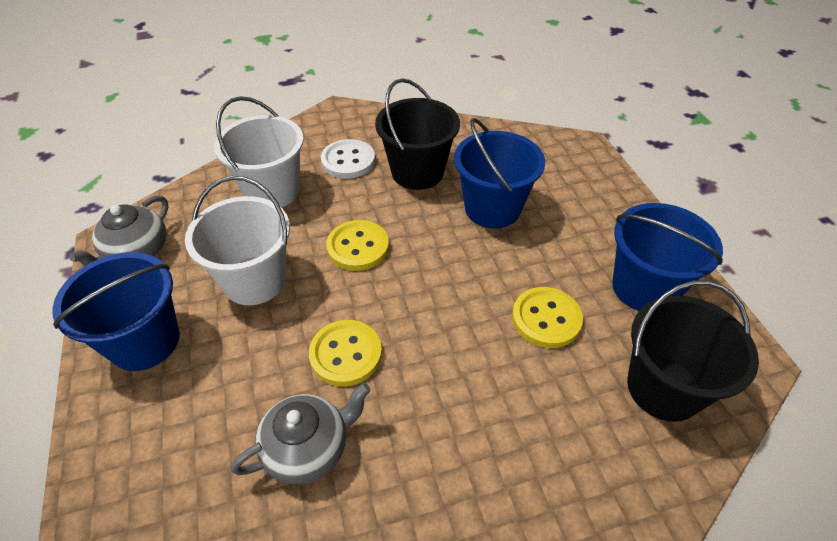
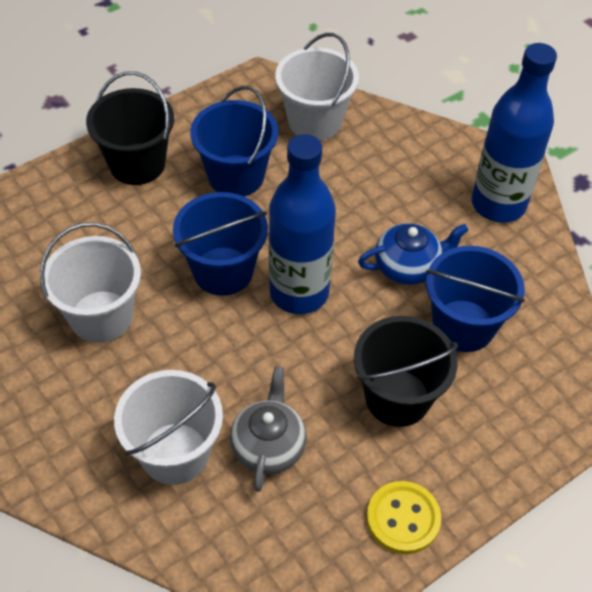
blue bottle: none = 0 -> [269,134,336,314] [472,43,557,223] = 2
blue teapot: none = 0 -> [358,223,468,285] = 1
grey teapot: [69,195,168,266] [231,383,371,484] = 2 -> [230,366,307,492] = 1
white bucket: [185,176,290,305] [214,96,304,208] = 2 -> [40,223,141,343] [114,370,223,485] [275,33,359,141] = 3
white button: [321,139,375,179] = 1 -> none = 0
yellow button: [309,320,382,387] [326,220,389,271] [512,287,583,348] = 3 -> [367,481,441,554] = 1

